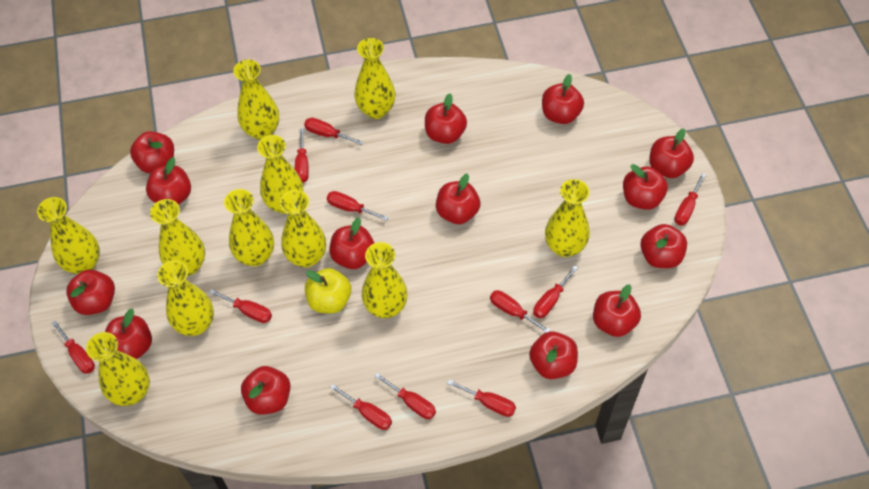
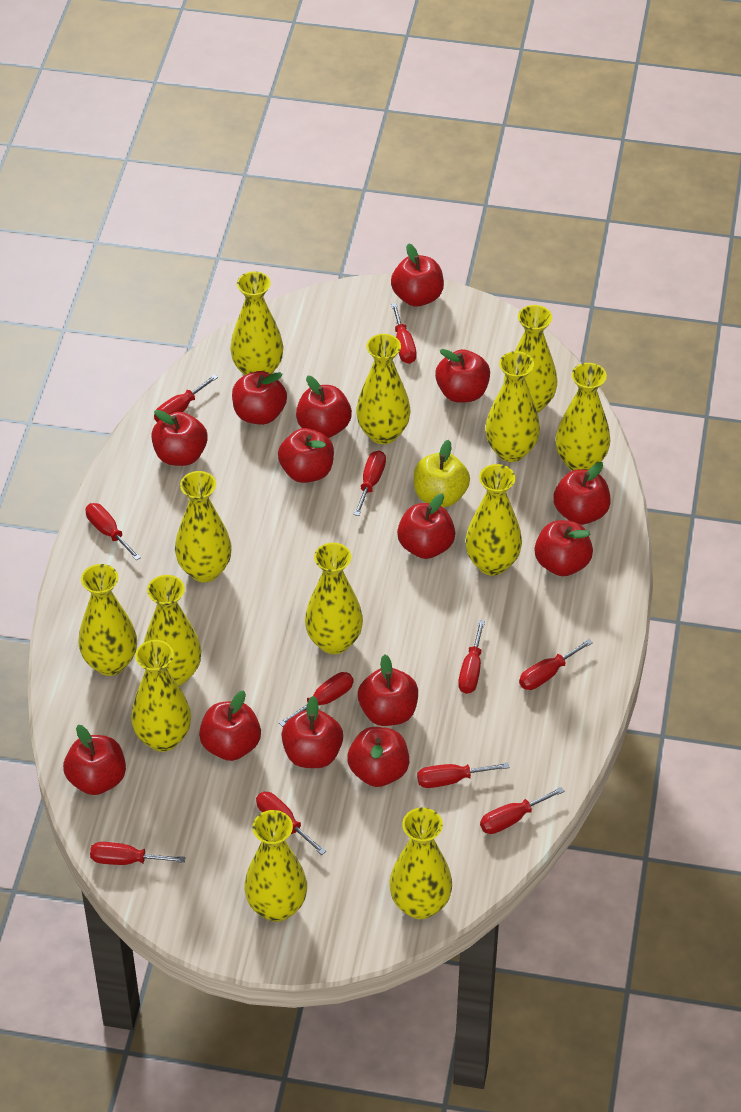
yellow vase: [37,197,100,274] [86,332,150,406] [150,199,205,276] [157,260,214,336] [224,189,274,267] [233,59,279,140] [257,135,304,214] [280,190,326,267] [354,38,396,119] [362,242,408,318] [545,179,590,257] = 11 -> [78,564,137,676] [131,640,191,752] [144,575,202,686] [175,471,232,582] [230,271,284,375] [244,810,307,922] [305,543,363,654] [356,334,411,444] [389,808,452,919] [465,464,522,576] [485,351,540,462] [504,305,557,413] [555,363,611,471] = 13

